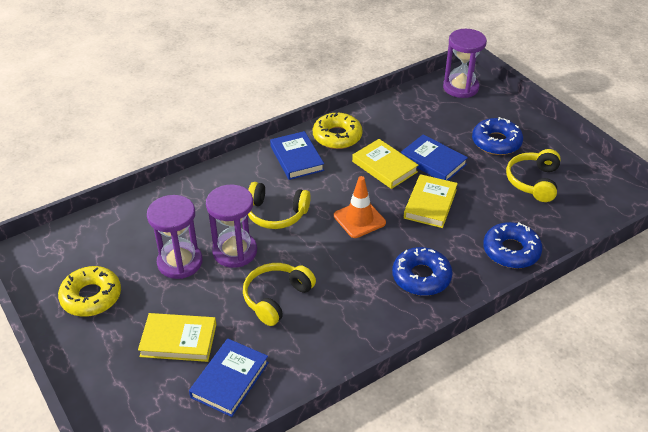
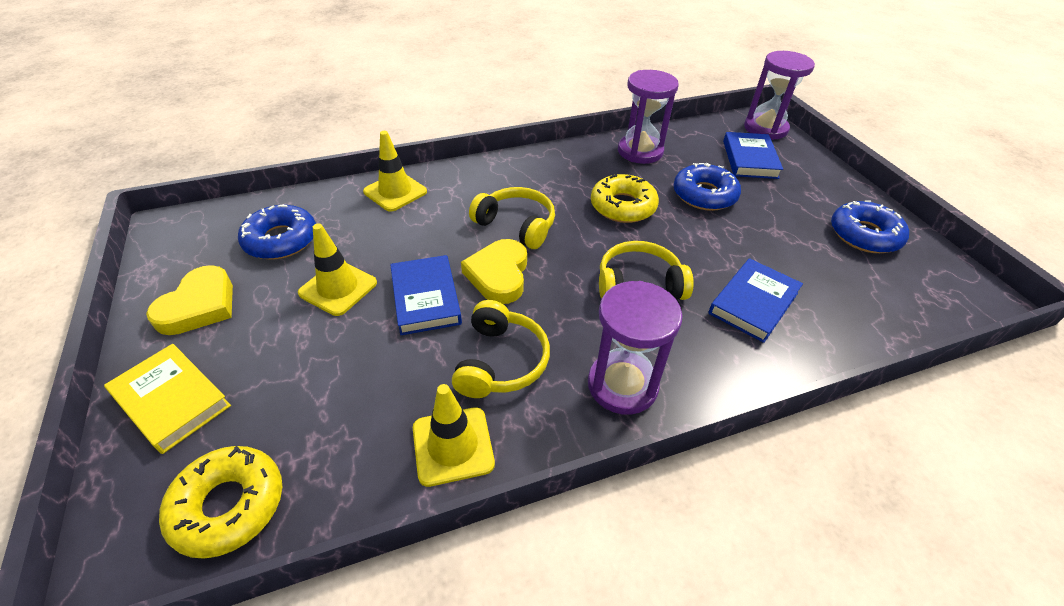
orange traffic cone: [334,176,386,238] = 1 -> none = 0
yellow book: [138,313,216,362] [352,139,419,189] [404,174,458,228] = 3 -> [104,344,231,454] = 1
yellow heart: none = 0 -> [146,265,233,335] [461,239,527,304] = 2
yellow traffic cone: none = 0 -> [298,223,377,316] [363,131,427,212] [413,384,495,487] = 3

